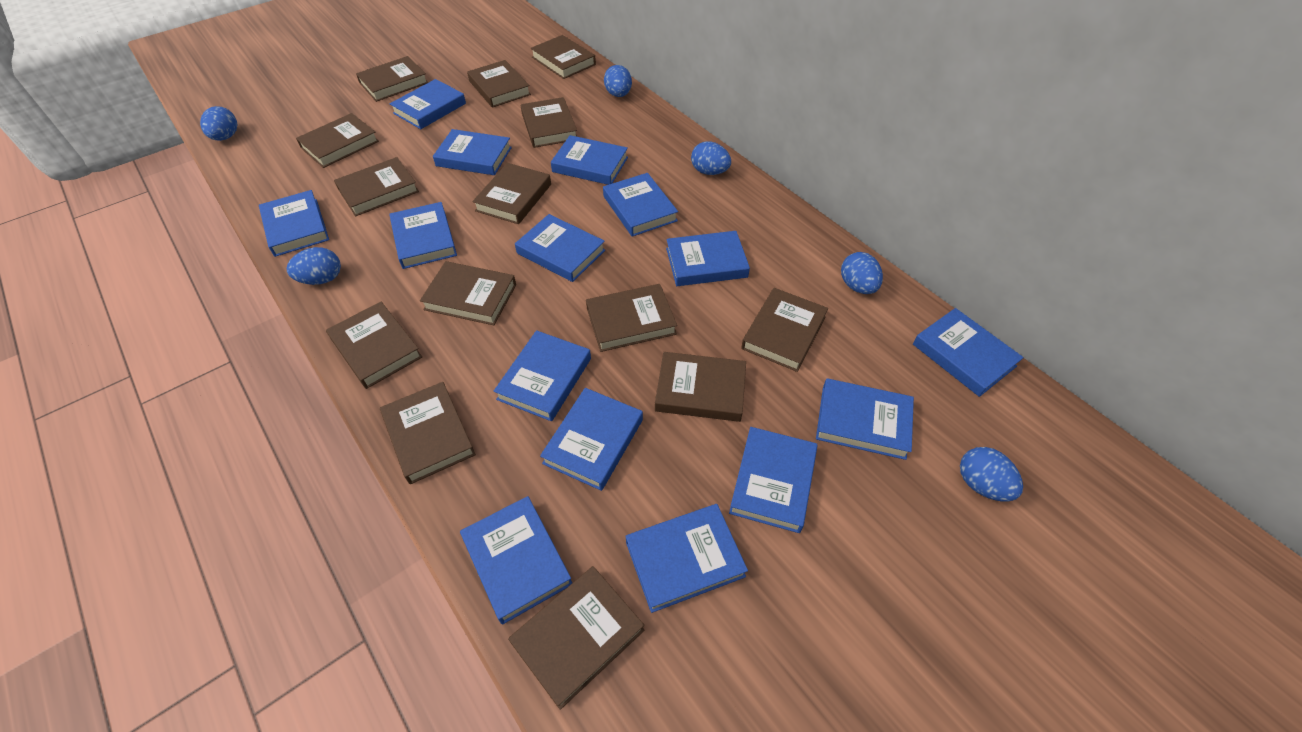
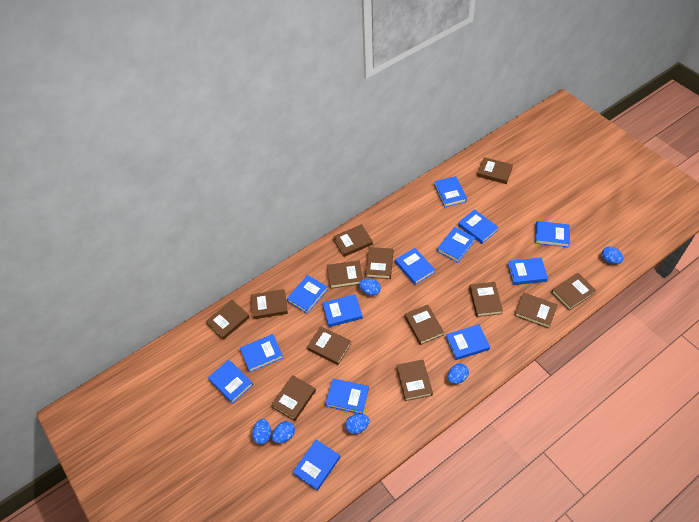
blue book: [259,190,329,257] [389,202,457,269] [390,79,466,129] [433,129,512,175] [460,496,572,624] [494,330,591,421] [515,214,605,282] [540,388,643,491] [551,135,628,185] [603,173,678,237] [626,504,748,613] [666,231,750,286] [729,427,818,533] [816,378,914,460] [913,308,1024,397] = 15 -> [208,360,253,404] [240,334,283,372] [287,275,328,314] [293,440,340,491] [323,294,363,327] [326,378,369,414] [395,248,435,285] [434,176,467,207] [437,227,475,263] [446,324,490,360] [458,209,499,244] [508,258,548,285] [535,221,570,247] = 13
brown book: [296,113,379,168] [326,302,422,389] [334,157,419,216] [356,56,428,102] [380,382,476,484] [420,261,516,325] [467,60,531,108] [472,163,551,224] [508,566,644,710] [521,97,577,148] [531,35,596,79] [586,284,677,352] [655,352,746,422] [741,288,828,372] = 14 -> [206,300,250,340] [251,289,288,319] [271,375,316,421] [307,326,351,365] [327,260,363,289] [333,224,373,257] [366,247,393,279] [397,360,433,401] [404,305,444,345] [469,282,503,317] [477,157,513,184] [515,292,557,329] [551,273,597,311] = 13

